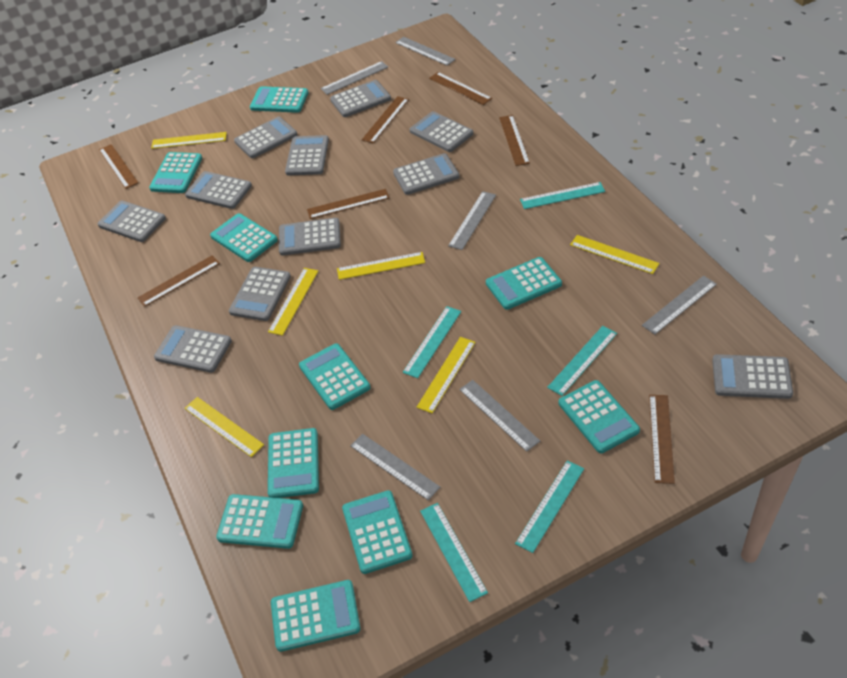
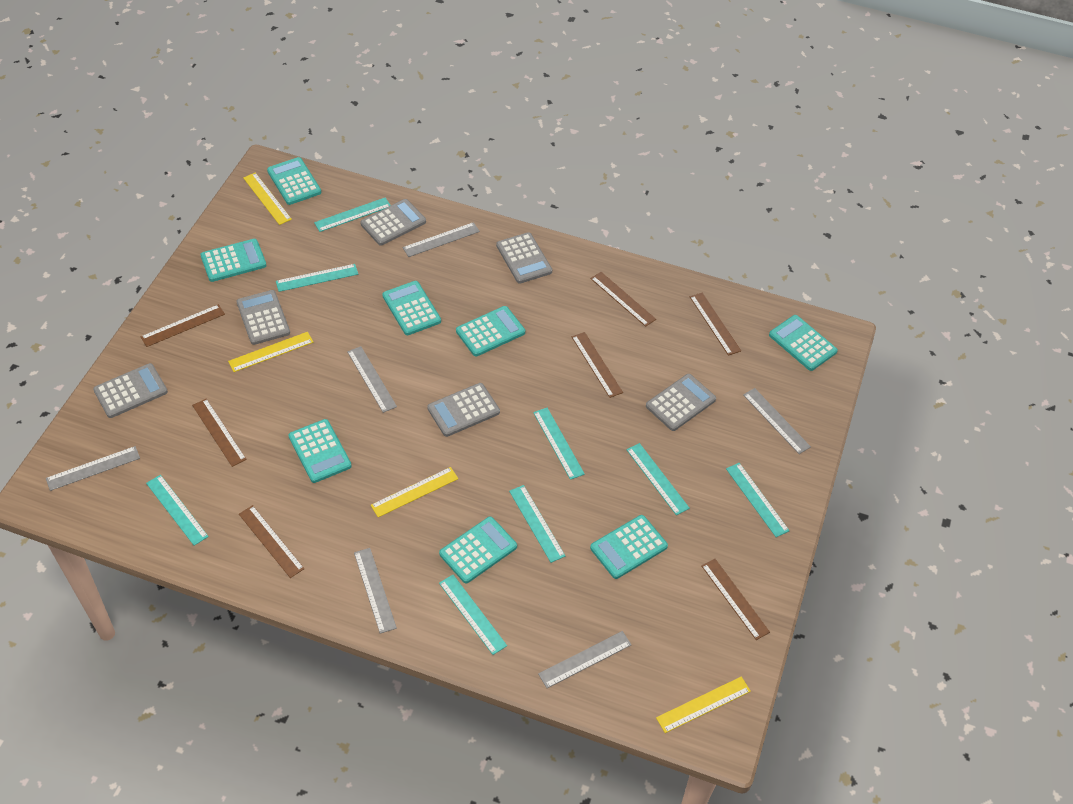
grey calculator: [98,201,166,242] [154,325,232,373] [185,171,252,209] [229,267,291,321] [234,117,297,158] [279,218,341,255] [285,135,329,175] [330,80,391,117] [393,153,459,195] [410,111,473,152] [712,354,793,399] = 11 -> [93,363,168,418] [237,290,290,345] [360,199,426,246] [427,383,500,437] [496,232,552,283] [646,374,716,431] = 6
turquoise calculator: [149,152,202,193] [210,213,278,262] [216,494,303,549] [250,86,309,113] [268,428,319,498] [271,580,360,652] [299,343,371,410] [342,490,413,574] [486,257,562,310] [559,380,640,453] = 10 -> [200,239,267,282] [267,157,321,205] [288,419,352,483] [382,281,441,335] [439,517,517,583] [456,306,525,357] [590,515,668,579] [769,315,838,371] = 8
turquoise ruler: [403,306,461,378] [420,503,488,602] [515,460,584,553] [520,182,605,209] [547,326,617,396] = 5 -> [146,475,209,546] [276,264,358,292] [314,197,391,232] [439,575,507,655] [509,485,565,563] [533,408,585,480] [627,443,690,515] [726,463,790,537] = 8
yellow ruler: [151,132,227,149] [185,397,264,457] [268,268,318,336] [337,252,425,280] [417,337,476,413] [570,235,660,274] = 6 -> [228,332,313,372] [243,173,292,225] [371,467,459,517] [656,677,751,733] = 4

